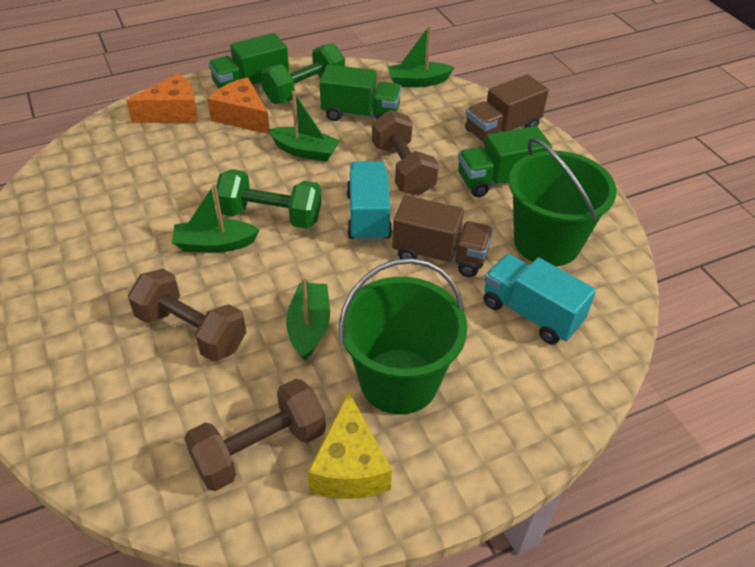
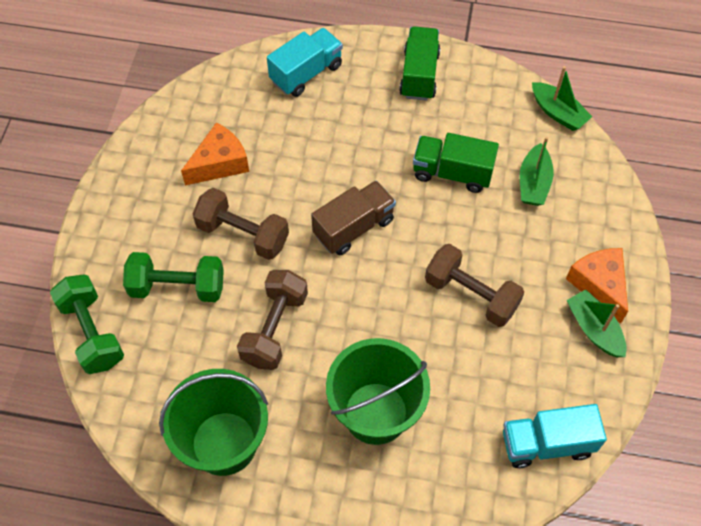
brown truck: [392,196,493,277] [465,74,549,144] = 2 -> [311,180,396,255] = 1
green boat: [172,184,259,253] [268,91,340,162] [286,276,330,361] [387,25,455,87] = 4 -> [520,137,554,206] [532,66,592,131] [567,289,627,357] = 3
green truck: [208,33,289,88] [320,65,401,121] [458,126,552,197] = 3 -> [399,26,440,101] [413,133,499,193] = 2
yellow cheese: [308,392,392,499] = 1 -> none = 0

